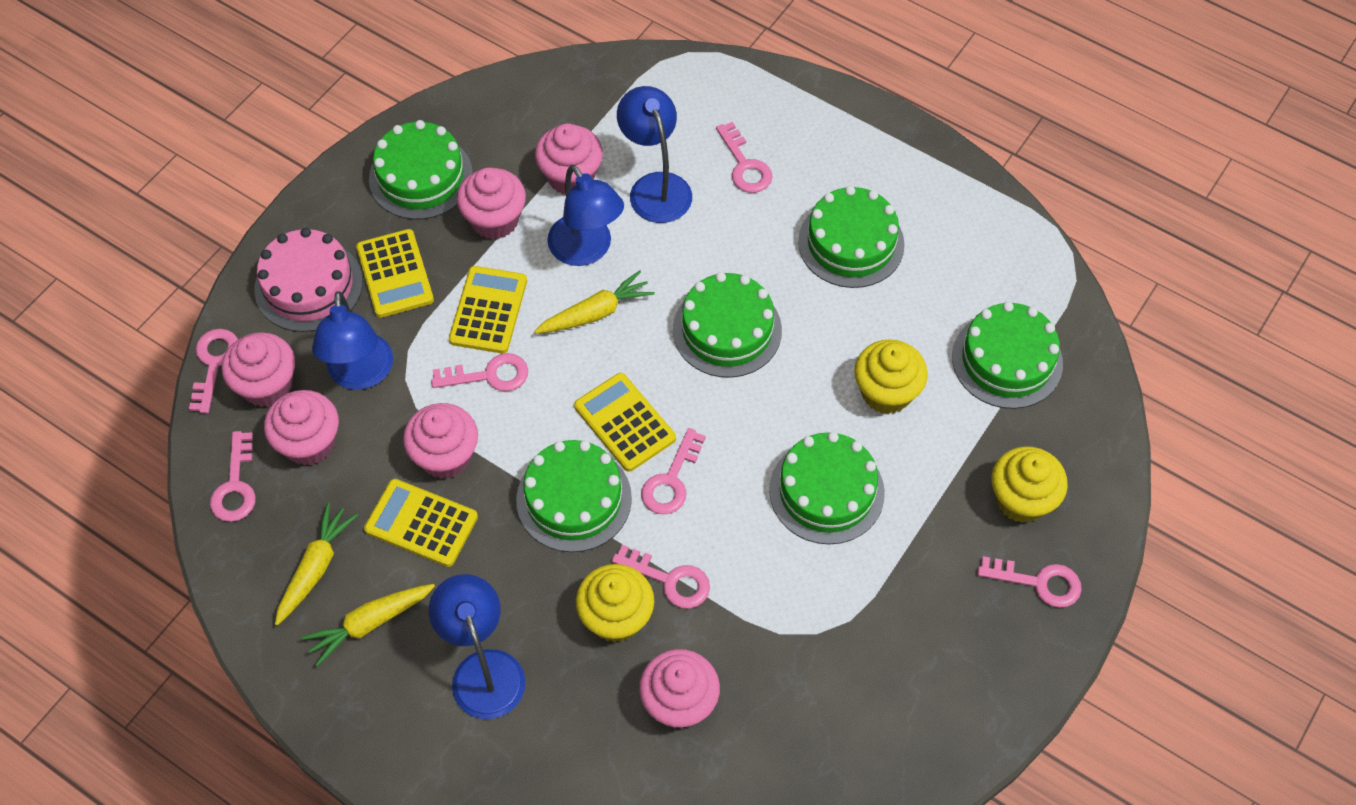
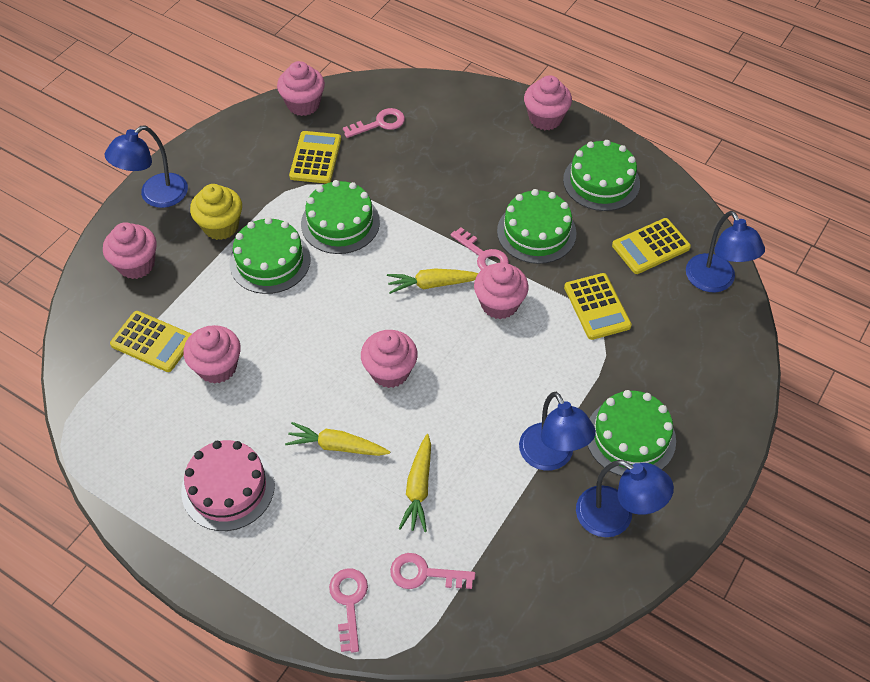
green cake: [369,120,473,220] [516,440,632,552] [673,272,782,378] [769,432,885,544] [798,186,905,288] [952,302,1063,409] = 6 -> [229,217,311,294] [301,180,380,254] [497,189,577,264] [563,140,640,211] [587,390,676,476] = 5
pink key: [189,329,238,414] [210,431,256,522] [431,353,528,391] [612,545,710,608] [641,428,706,515] [716,122,772,193] [977,556,1082,608] = 7 -> [329,568,368,653] [343,108,405,138] [390,553,475,589] [451,227,509,270] = 4
yellow cupcake: [576,564,654,642] [854,339,928,414] [991,446,1068,523] = 3 -> [190,184,242,240] = 1

